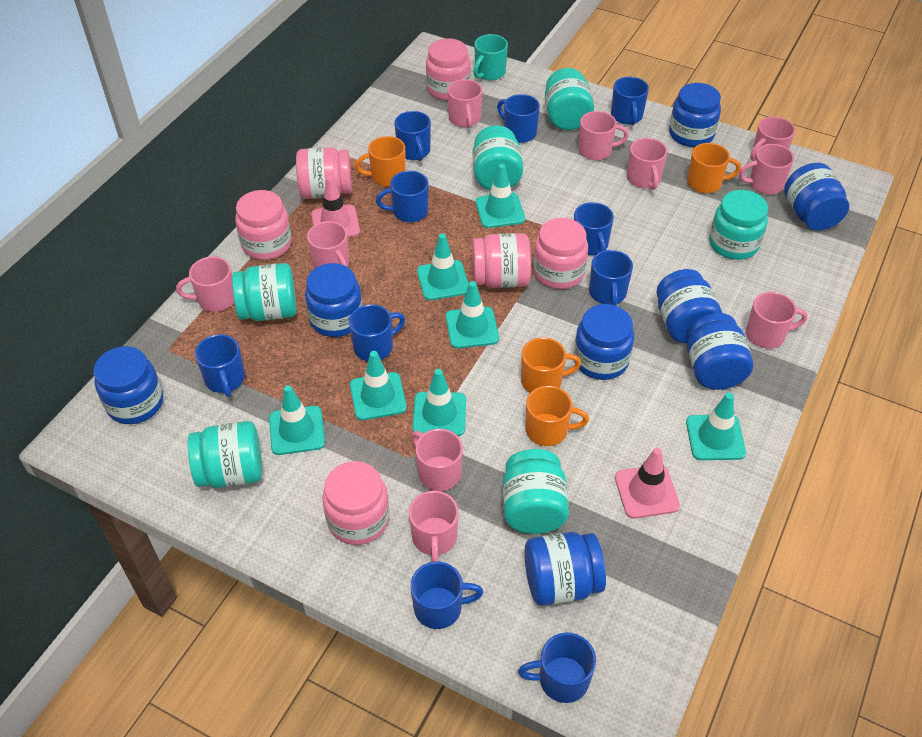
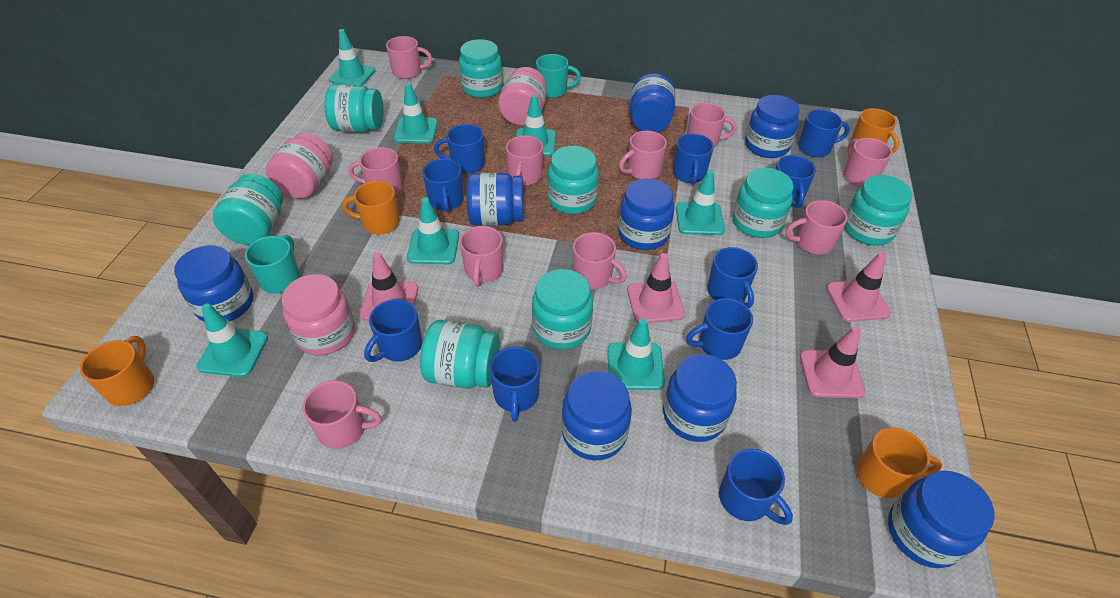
pink jar: [235,190,292,260] [296,147,352,199] [322,461,390,545] [426,39,471,100] [472,233,531,288] [533,218,588,289] = 6 -> [266,133,333,199] [281,274,355,356] [498,67,547,126] = 3
pink traffic cone: [311,176,360,237] [615,448,680,519] = 2 -> [360,252,418,321] [627,253,685,323] [800,326,866,398] [826,252,891,322] = 4
turquoise jar: [188,421,262,488] [232,263,296,321] [472,125,523,190] [503,449,569,534] [545,68,594,130] [709,190,768,260] = 6 -> [213,174,283,245] [324,84,384,132] [420,320,500,389] [459,39,503,98] [532,269,593,349] [548,146,599,214] [733,168,794,238] [844,175,912,246] = 8
turquoise mug: [473,34,508,80] = 1 -> [245,235,301,294] [536,54,581,98] = 2

